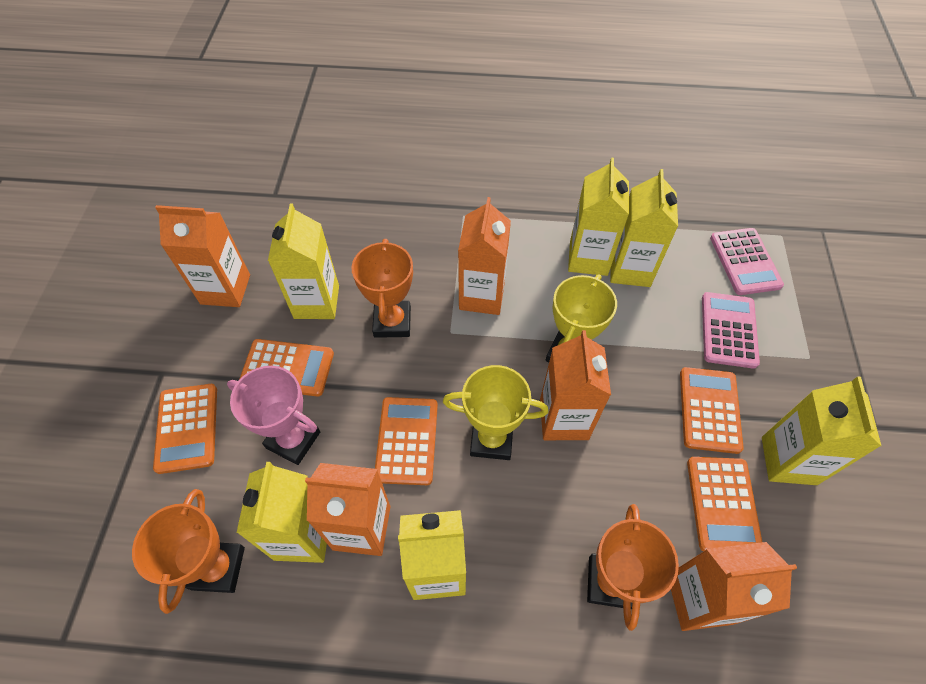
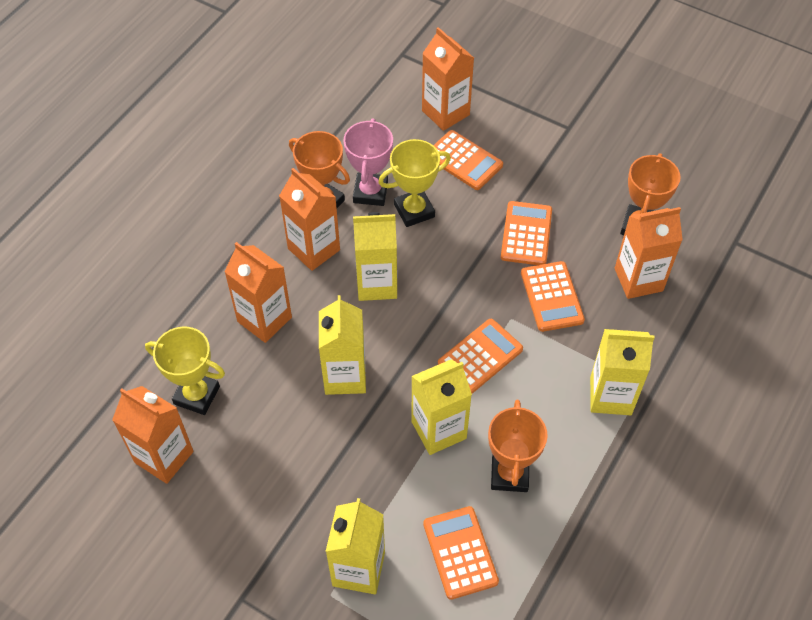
pink calculator: [702,292,760,369] [710,228,784,295] = 2 -> none = 0
yellow carton: [237,462,327,563] [268,203,339,319] [398,510,466,600] [568,158,629,276] [610,169,678,287] [762,376,881,485] = 6 -> [319,295,366,395] [326,498,385,594] [353,212,397,301] [411,359,472,455] [590,329,655,415] = 5

